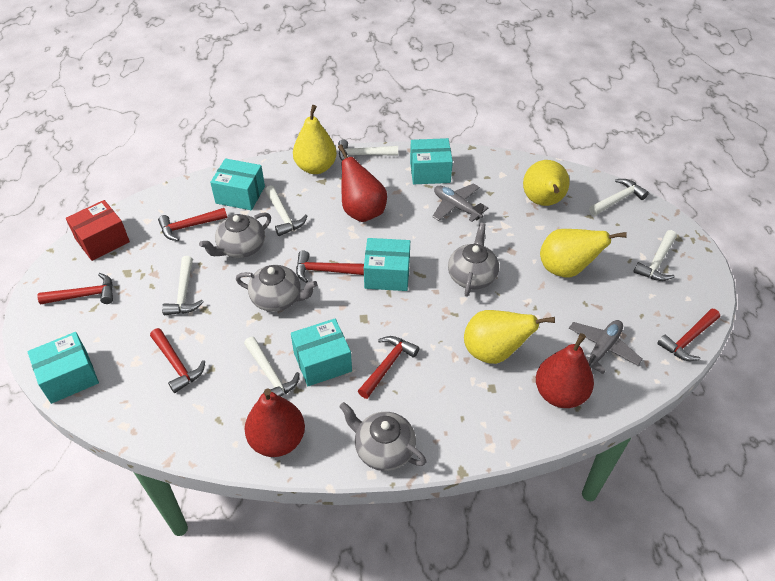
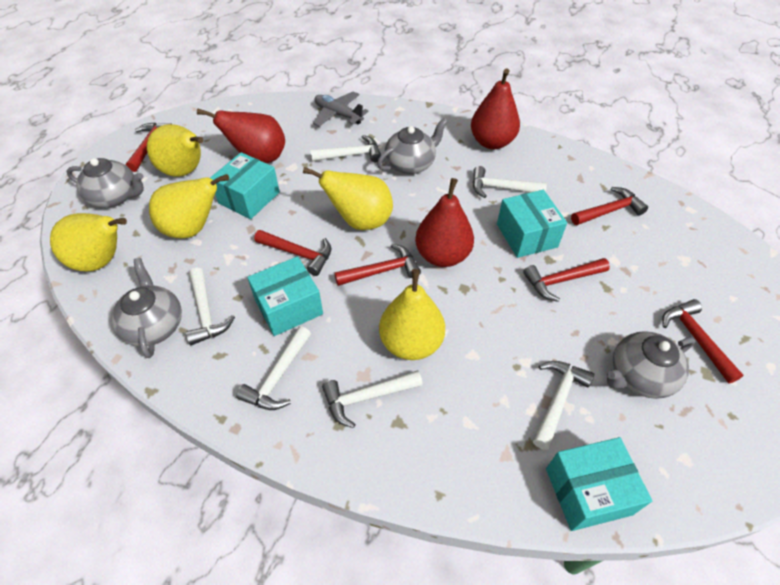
grey plane: [432,183,488,222] [569,320,643,374] = 2 -> [313,91,369,127] = 1
red box: [66,200,130,261] = 1 -> none = 0
turquoise box: [27,332,99,404] [210,158,265,210] [291,319,352,386] [364,238,410,291] [410,138,453,184] = 5 -> [210,152,280,219] [247,256,323,336] [497,190,567,258] [546,437,652,531] = 4
yellow pear: [293,105,337,174] [464,310,555,364] [523,160,570,206] [540,229,626,277] = 4 -> [50,213,127,272] [147,124,203,177] [149,174,229,239] [303,167,393,230] [379,269,445,360] = 5

